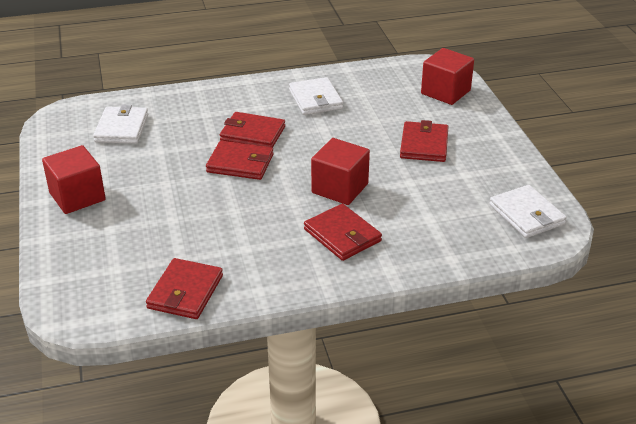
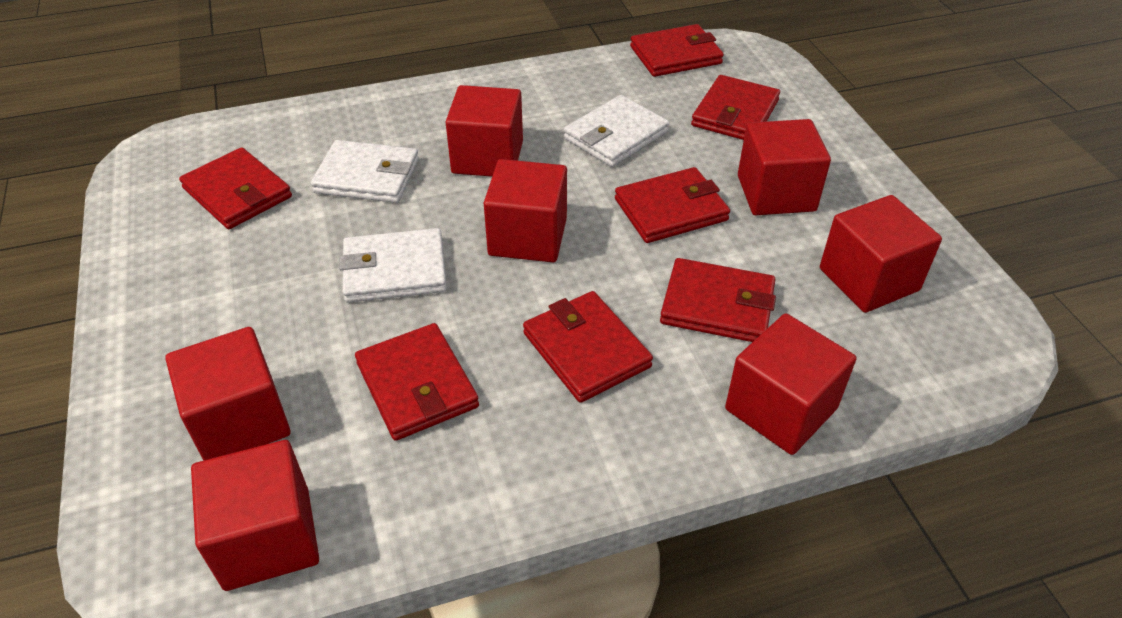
red cube: [42,145,106,214] [311,138,370,205] [421,48,474,105] = 3 -> [165,327,291,461] [191,440,319,591] [446,85,523,177] [484,159,567,262] [725,313,856,455] [738,119,831,215] [820,195,942,313] = 7
red wallet: [146,258,223,319] [206,140,274,180] [220,112,285,147] [304,204,382,261] [400,120,448,162] = 5 -> [179,147,292,229] [355,323,479,441] [523,291,653,403] [615,167,730,243] [630,24,724,77] [660,258,776,342] [691,75,780,140] = 7

